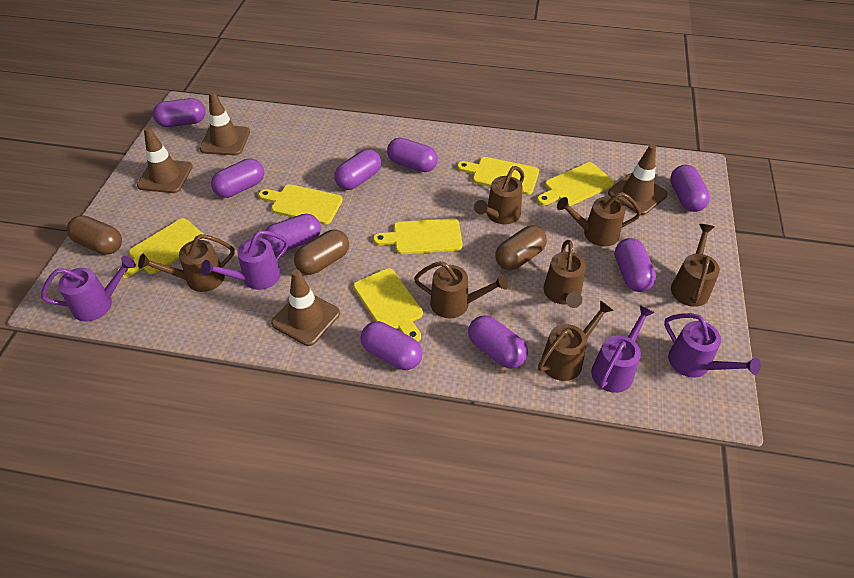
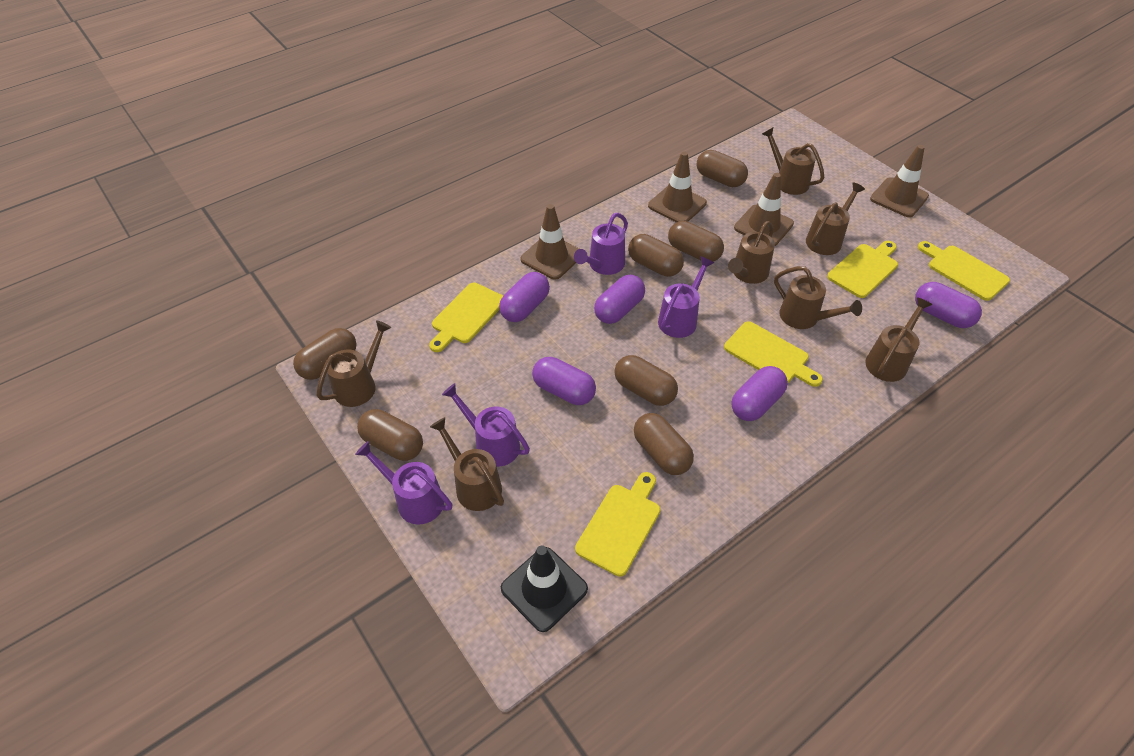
black traffic cone: none = 0 -> [501,545,588,632] = 1
brown capsule: [67,215,122,255] [294,229,349,275] [495,226,547,270] = 3 -> [293,328,357,380] [357,409,423,461] [614,355,678,406] [628,234,684,277] [634,413,694,475] [668,221,724,262] [697,150,748,187] = 7
purple capsule: [153,98,205,127] [211,158,264,198] [263,214,321,253] [335,149,381,190] [361,321,423,370] [387,138,438,172] [468,315,528,368] [615,238,656,292] [670,165,710,212] = 9 -> [499,272,550,322] [532,357,596,405] [594,275,645,324] [731,366,788,421] [915,282,982,328] = 5
yellow cutting board: [117,218,206,278] [259,184,343,225] [354,268,423,342] [373,218,463,254] [457,157,539,195] [537,162,614,206] = 6 -> [429,283,503,352] [575,472,660,577] [724,321,823,387] [827,241,898,298] [918,241,1010,301] = 5

